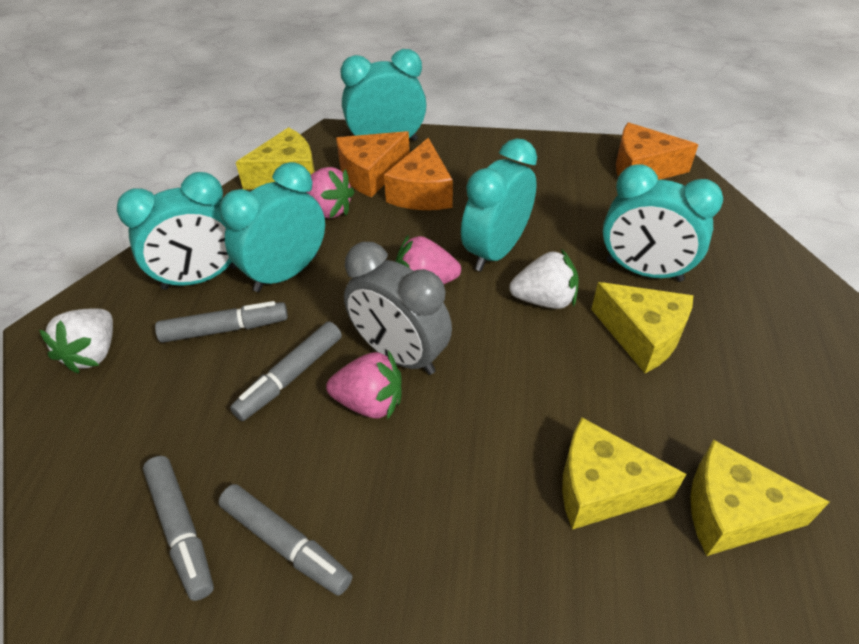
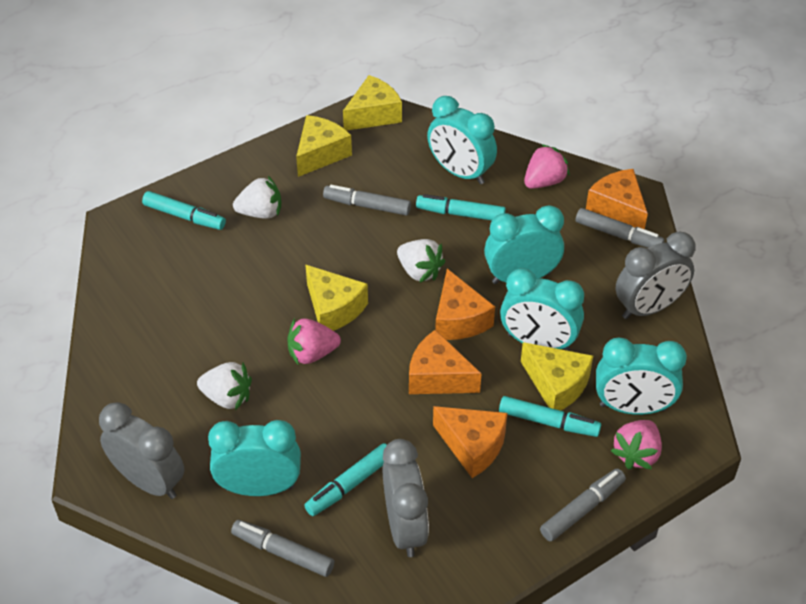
grey clock: [344,242,452,375] = 1 -> [99,402,185,499] [383,439,429,557] [616,232,696,319] = 3
orange cheese: [336,131,410,197] [384,138,453,210] [616,122,699,180] = 3 -> [409,330,482,394] [433,406,507,478] [435,269,495,340] [586,169,648,229] = 4
turquoise marker: none = 0 -> [142,191,226,230] [304,443,387,516] [416,194,506,221] [499,396,601,437] = 4
white strawberry: [39,309,113,374] [509,249,579,309] = 2 -> [197,362,252,411] [233,176,281,219] [397,239,445,283] = 3

